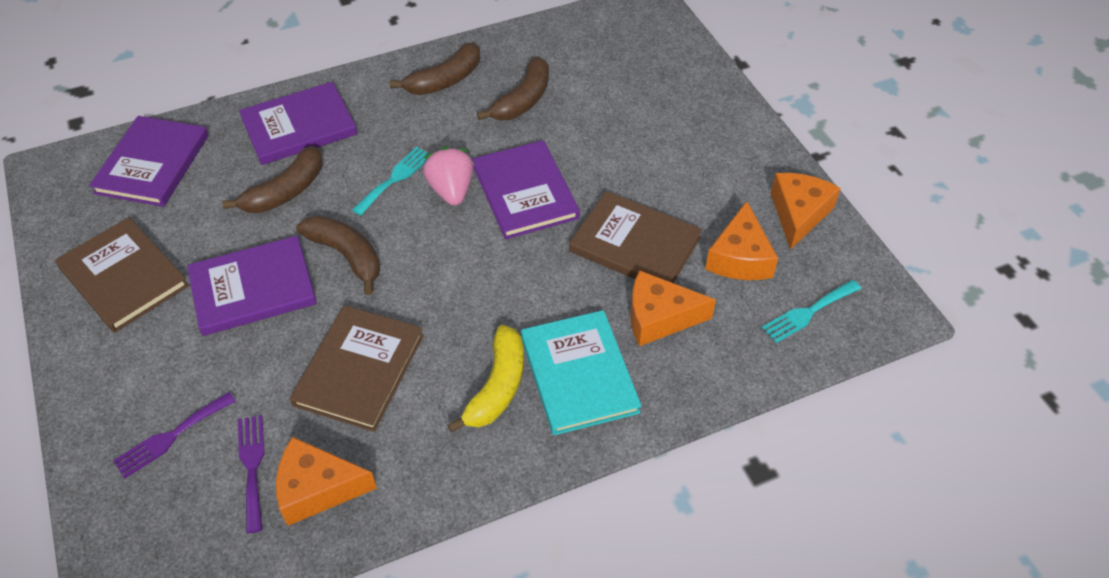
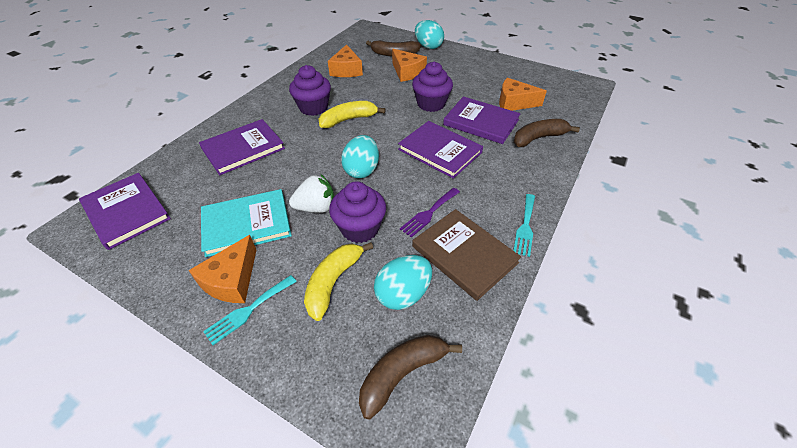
brown banana: [222,146,322,213] [296,215,380,295] [390,42,480,95] [477,57,549,120] = 4 -> [359,335,462,419] [366,40,421,56] [514,119,580,147] = 3
brown book: [55,217,189,333] [290,305,424,432] [569,191,702,283] = 3 -> [412,209,521,301] = 1
pink strawberry: [423,146,473,206] = 1 -> none = 0
purple cupcake: none = 0 -> [289,65,331,116] [329,181,386,243] [412,62,453,112] = 3
purple fork: [113,392,236,479] [238,415,265,533] = 2 -> [400,188,460,238] = 1
turquoise egg: none = 0 -> [341,135,379,178] [374,255,432,310] [415,20,444,49] = 3
white strawberry: none = 0 -> [289,174,334,213] = 1
yellow banana: [447,325,524,433] = 1 -> [304,242,373,321] [319,101,386,128] = 2

